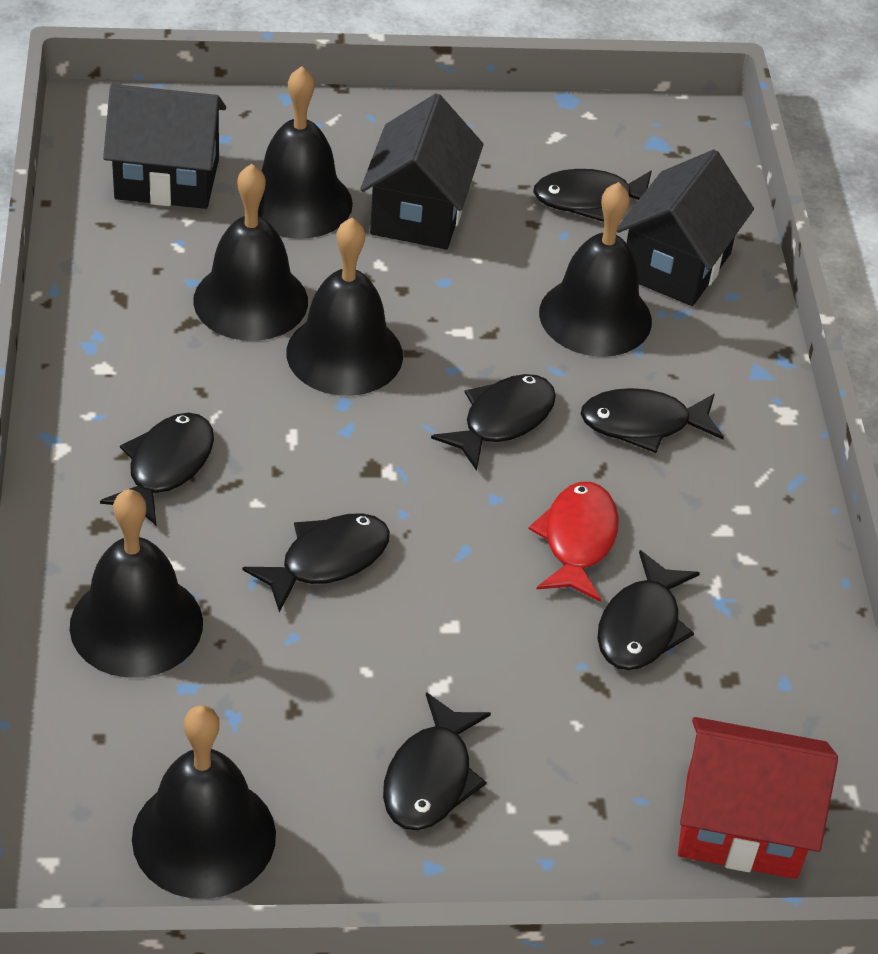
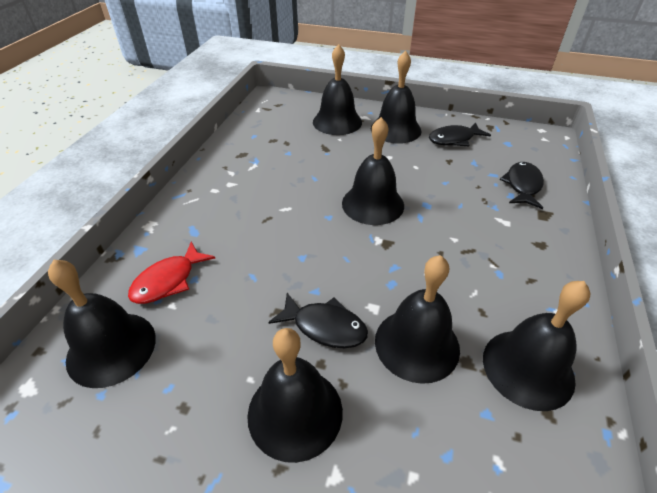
black bell: [70,489,203,678] [132,705,276,899] [193,164,308,341] [258,66,353,239] [286,218,403,396] [539,182,652,357] = 6 -> [48,260,156,388] [247,328,343,463] [313,44,362,135] [342,117,404,225] [371,51,421,144] [375,255,460,384] [483,281,591,411] = 7
black fish: [100,413,214,525] [242,513,390,612] [383,692,491,830] [431,374,556,471] [533,169,652,222] [581,388,724,453] [597,550,700,670] = 7 -> [268,293,368,348] [429,122,491,146] [499,162,544,209] = 3
black house: [103,84,226,209] [360,94,484,249] [617,150,754,306] = 3 -> none = 0
red house: [678,717,838,879] = 1 -> none = 0

